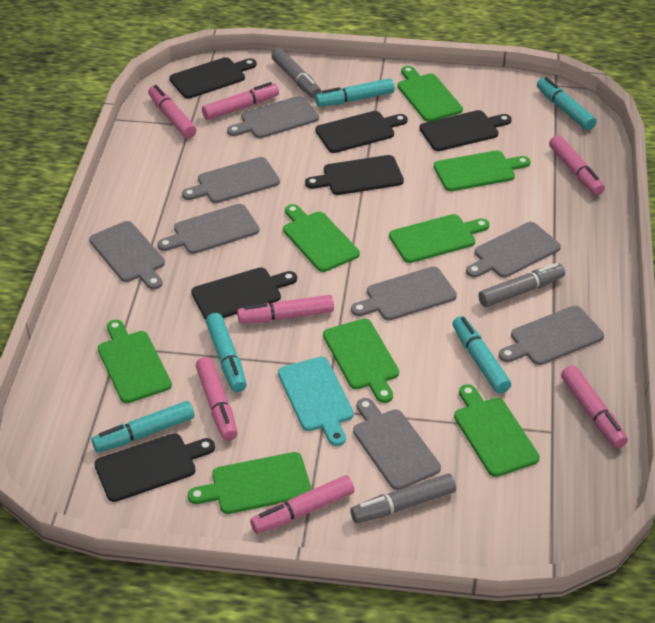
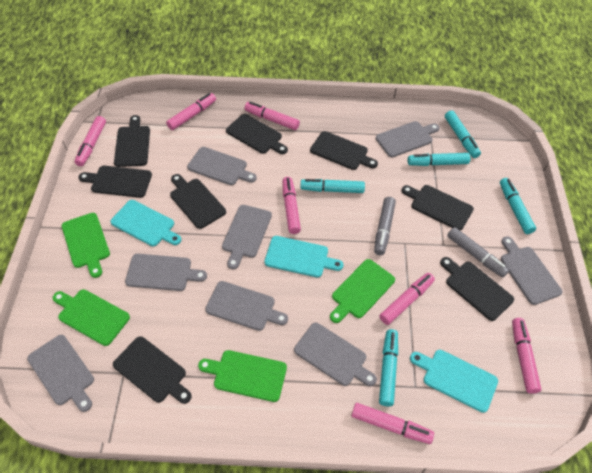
black cutting board: [94,433,215,502] [169,57,257,99] [191,267,297,320] [305,155,404,195] [315,111,408,153] [419,110,512,151] = 6 -> [78,166,152,198] [113,336,192,404] [114,115,150,167] [170,174,226,229] [226,114,288,154] [310,131,378,170] [401,185,474,230] [440,257,514,321] = 8
green cutting board: [98,320,172,403] [188,452,312,514] [283,204,360,272] [323,319,399,403] [389,214,489,263] [398,66,463,122] [434,151,530,191] [454,384,540,477] = 8 -> [53,289,130,346] [62,213,110,278] [198,350,287,402] [330,259,395,323] = 4
grey marker: [272,48,321,99] [350,473,456,523] [478,263,565,307] = 3 -> [374,197,396,255] [447,227,509,278] = 2
turquoise cutting board: [278,357,354,446] = 1 -> [110,200,181,247] [264,236,343,277] [410,350,498,413] = 3

